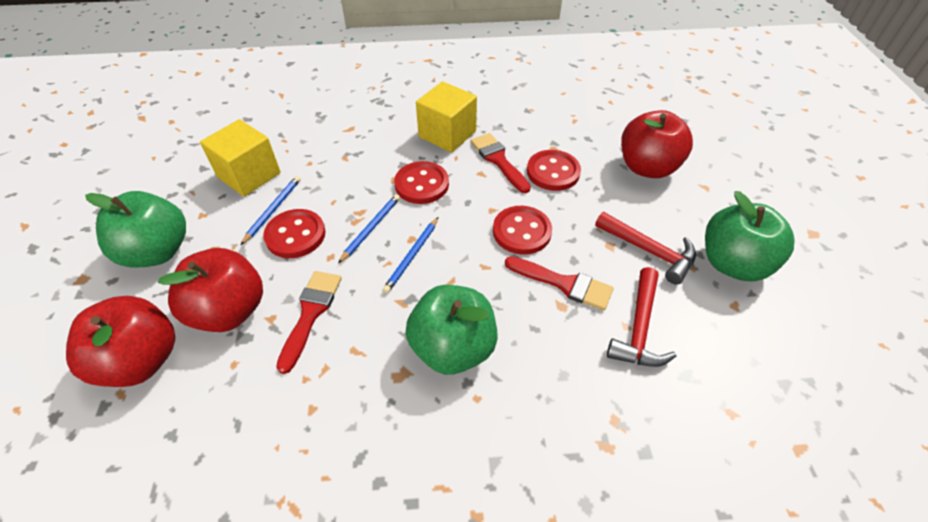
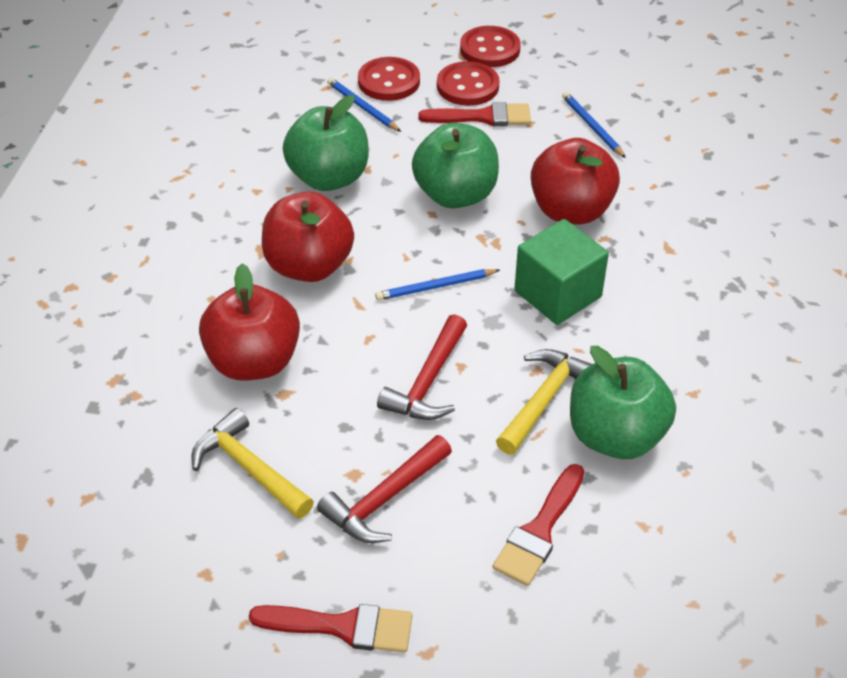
green cube: none = 0 -> [514,219,609,325] = 1
red button: [263,209,325,258] [394,161,449,204] [493,206,552,255] [527,150,581,191] = 4 -> [358,57,420,101] [437,61,499,106] [460,26,521,67] = 3
yellow cube: [200,119,281,196] [416,82,477,152] = 2 -> none = 0
yellow hammer: none = 0 -> [192,408,314,519] [496,349,592,455] = 2

